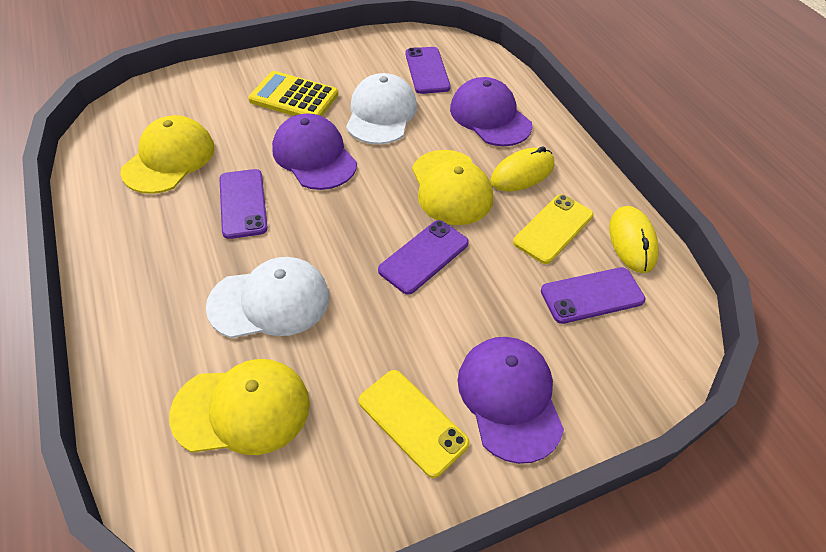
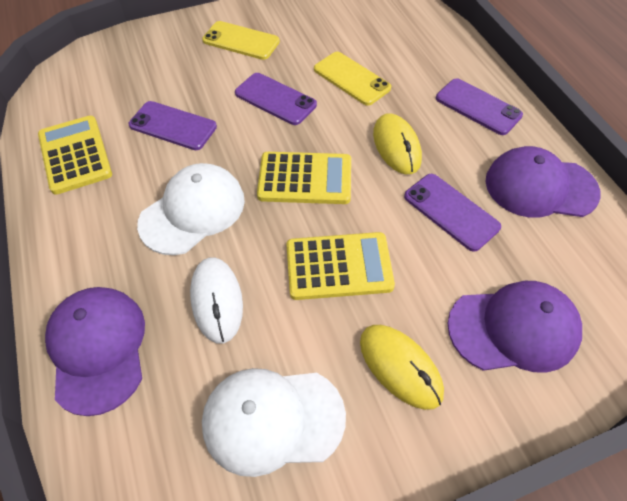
white mouse: none = 0 -> [190,257,243,343] = 1
yellow calculator: [248,71,338,116] = 1 -> [38,116,112,195] [257,152,351,204] [286,232,395,300] = 3
yellow cap: [120,115,214,194] [169,359,310,455] [412,150,493,225] = 3 -> none = 0

